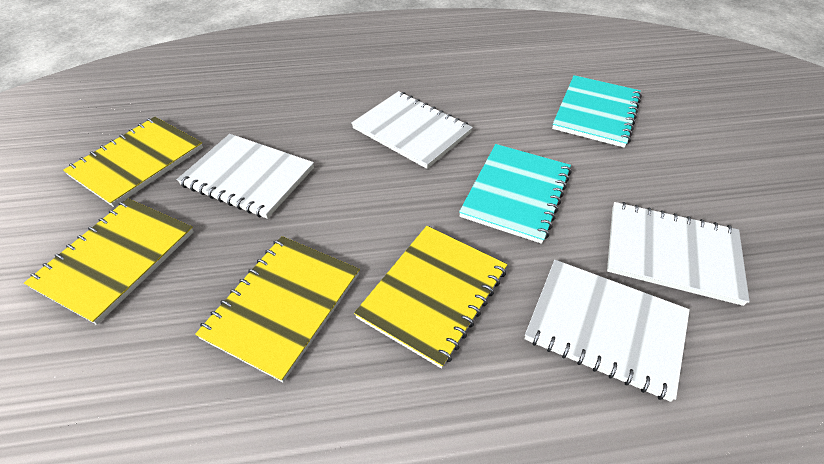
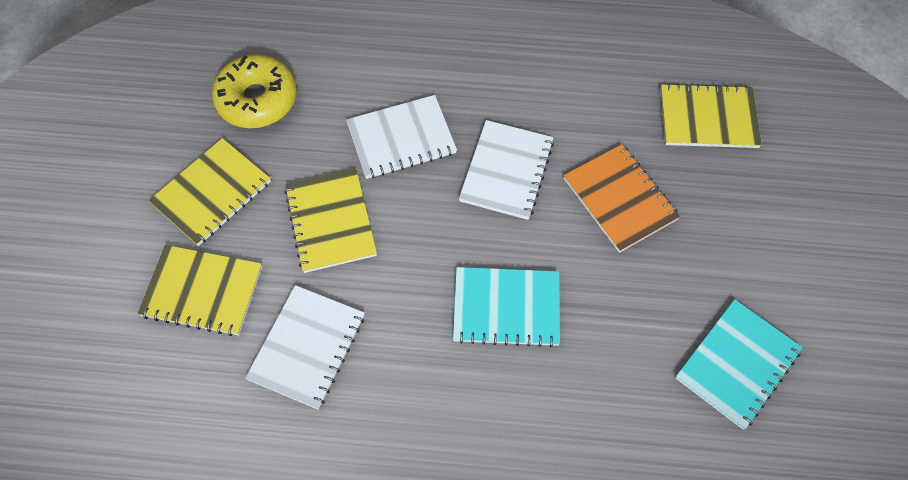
orange notebook: none = 0 -> [563,144,680,253] = 1
white notebook: [177,134,314,219] [351,91,473,169] [524,260,690,402] [607,202,750,306] = 4 -> [245,285,365,410] [346,95,457,179] [459,120,554,220] = 3
yellow donut: none = 0 -> [212,54,297,128] = 1

